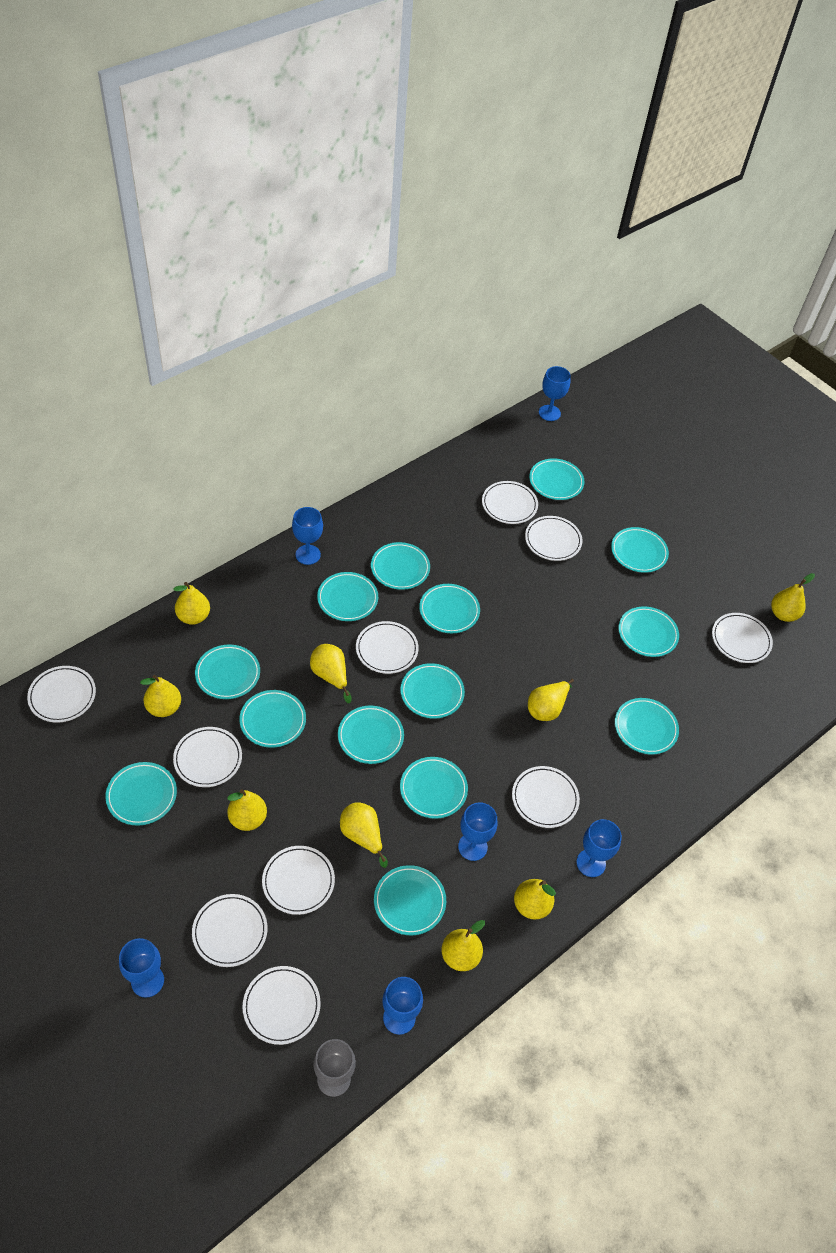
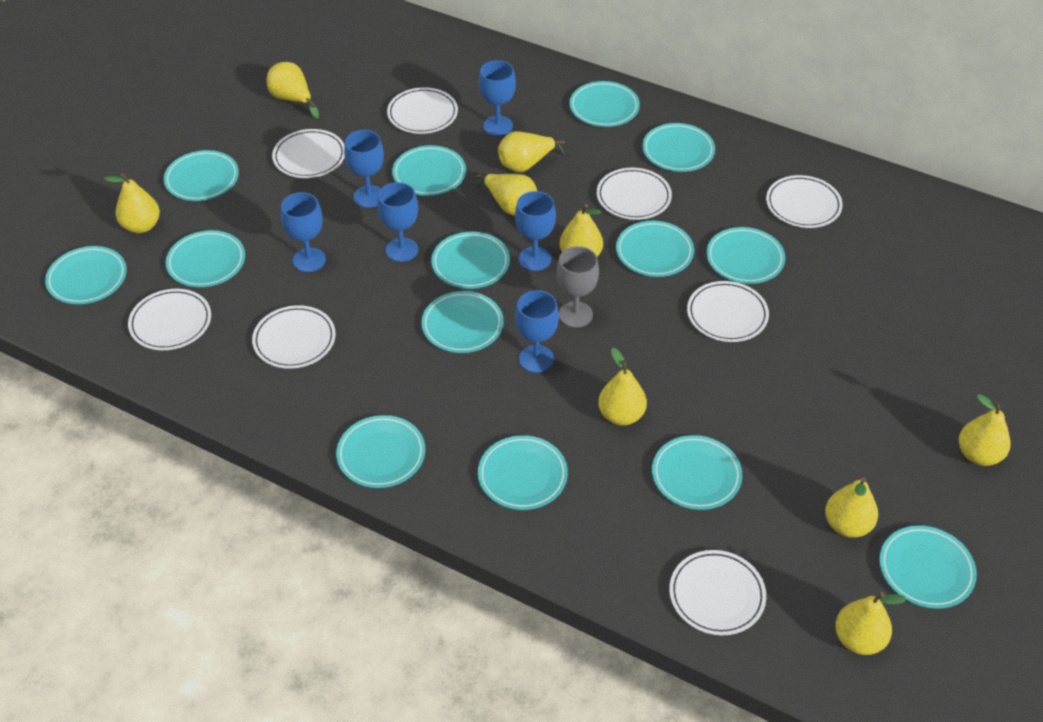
white plate: [27,666,96,723] [173,727,242,787] [192,894,267,967] [242,966,321,1045] [262,846,335,915] [356,621,419,674] [482,481,538,524] [512,766,580,828] [525,516,582,561] [712,613,773,663] = 10 -> [128,289,211,350] [252,305,336,369] [272,129,345,178] [387,87,458,134] [597,168,672,220] [669,550,766,635] [687,281,769,342] [766,175,843,228] = 8

